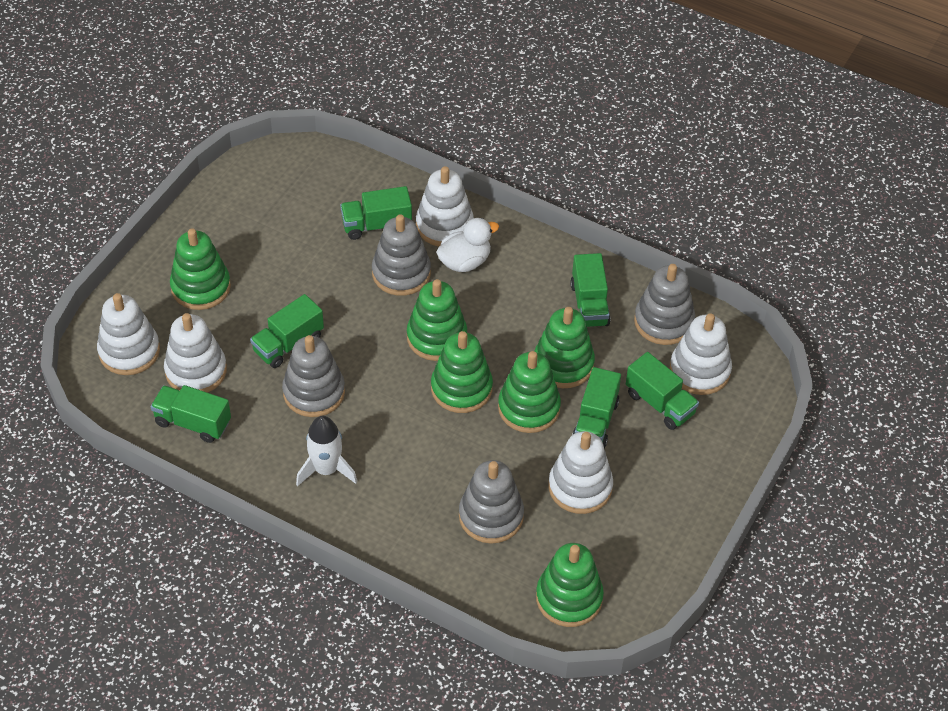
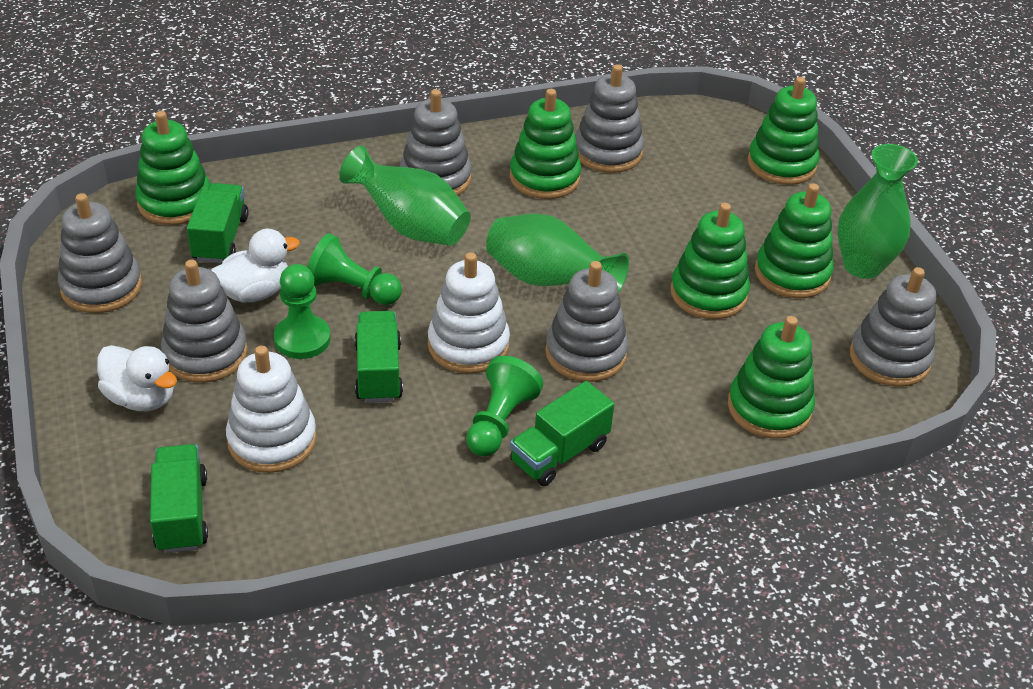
green pawn: none = 0 -> [274,264,331,359] [307,234,402,305] [466,356,543,457] = 3
green truck: [151,385,231,443] [250,294,324,368] [340,186,412,240] [570,253,611,327] [572,367,621,448] [626,352,699,430] = 6 -> [150,444,208,553] [187,183,249,263] [354,311,403,403] [510,381,614,486] = 4
green vase: none = 0 -> [339,146,471,246] [486,213,629,293] [837,144,918,279] = 3
grey stacking toy: [282,335,345,417] [372,214,431,296] [459,460,524,544] [634,264,695,345] = 4 -> [58,193,142,313] [161,260,248,383] [400,89,472,196] [545,261,628,382] [575,64,644,173] [850,267,936,387] = 6
white duck: [436,218,499,272] = 1 -> [97,345,177,411] [211,229,300,303] = 2
white rocket: [296,416,357,486] = 1 -> none = 0
white stacking toy: [97,293,160,375] [164,313,227,393] [416,166,474,247] [549,431,613,514] [670,313,732,395] = 5 -> [226,345,317,473] [428,252,510,373] = 2

